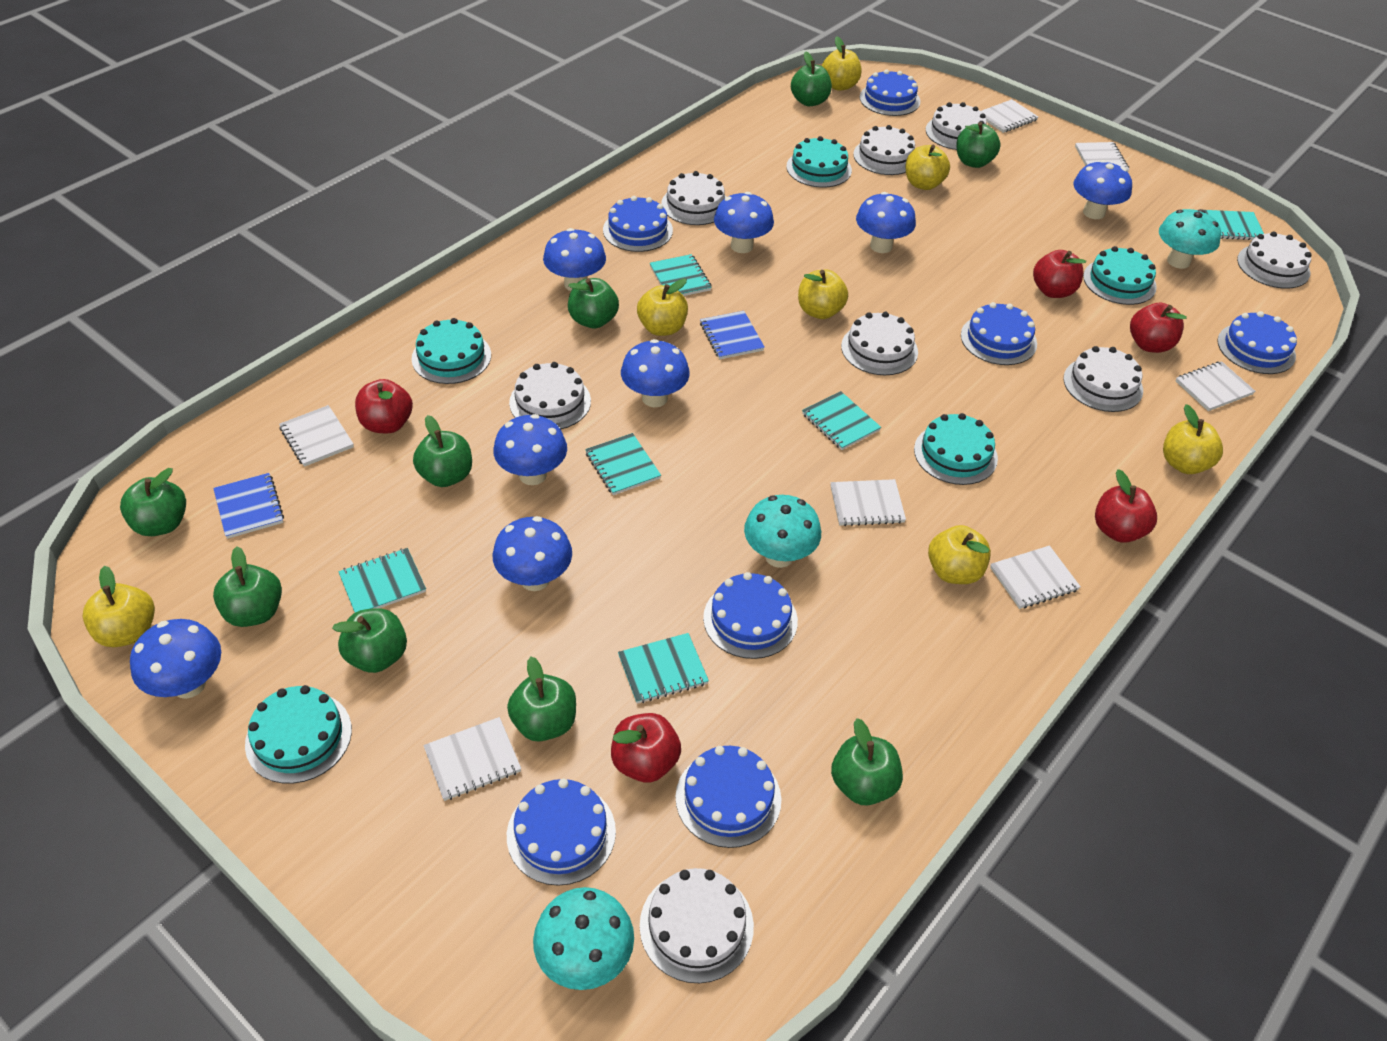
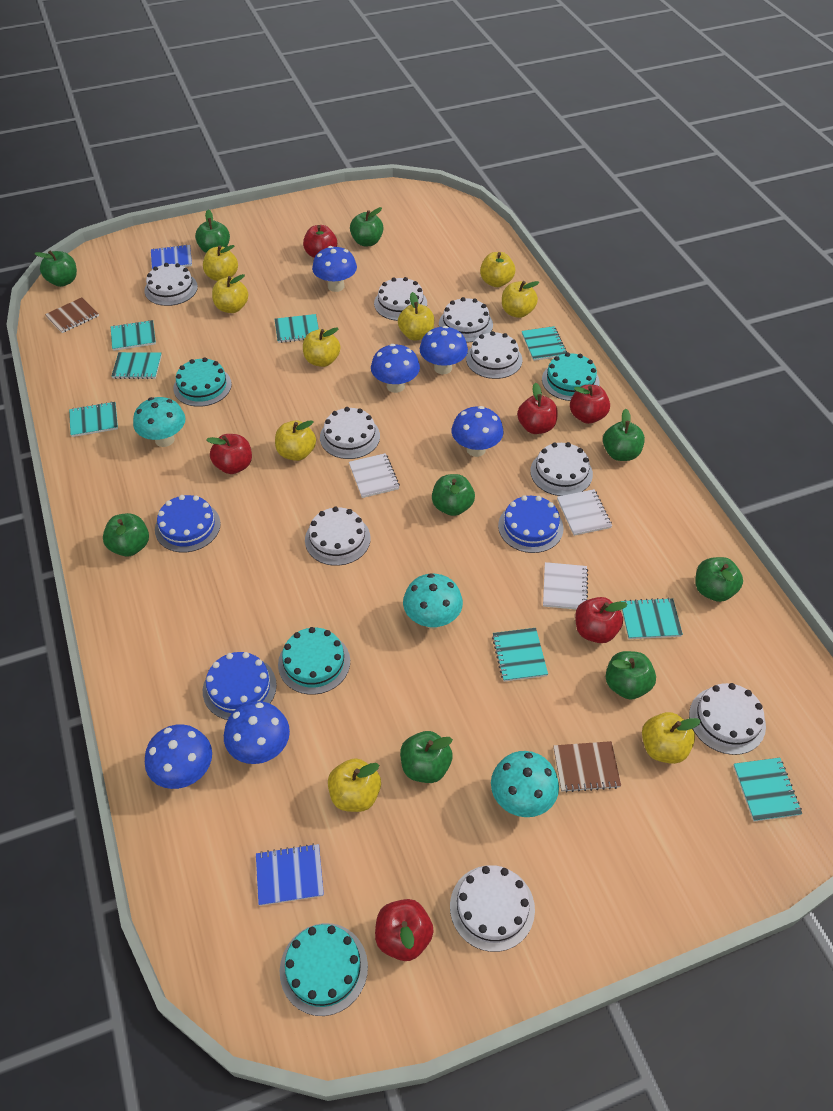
blue cake: [507,779,616,886] [603,196,673,252] [675,746,781,848] [703,572,798,659] [859,69,920,116] [961,302,1037,365] [1217,311,1297,374] = 7 -> [155,495,221,553] [203,652,277,720] [498,495,563,553] = 3
blue mushroom: [130,619,221,699] [493,414,567,485] [493,516,572,591] [543,228,606,291] [621,339,690,408] [714,192,774,253] [856,192,916,253] [1074,160,1132,219] = 8 -> [145,724,212,789] [224,701,290,764] [312,246,357,292] [371,344,420,393] [420,326,468,374] [452,406,503,457] = 6
brown notebook: none = 0 -> [45,297,99,333] [553,741,621,793] = 2
red apple: [355,379,413,433] [611,713,681,783] [1033,250,1086,298] [1095,469,1157,543] [1130,303,1187,353] = 5 -> [206,434,252,474] [303,225,337,258] [375,899,434,961] [517,383,558,434] [570,385,610,424] [575,597,627,643] = 6
turquoise cake: [245,685,352,784] [412,318,491,384] [786,136,852,188] [914,413,998,485] [1083,246,1157,305] = 5 -> [173,357,232,407] [278,627,350,695] [280,923,368,1016] [542,352,600,401] = 4
turquoise notebook: [338,548,426,613] [585,433,661,495] [618,633,709,703] [650,254,712,296] [802,391,881,450] [1204,210,1264,240] = 6 -> [69,402,118,437] [111,320,156,351] [112,352,162,379] [275,314,319,343] [492,628,548,682] [522,326,567,361] [621,598,683,639] [733,758,802,822] = 8
white cake: [509,362,591,430] [640,868,754,983] [661,171,726,225] [841,312,918,375] [853,125,915,175] [926,102,987,150] [1063,346,1143,412] [1237,231,1312,289] = 8 -> [144,263,198,306] [305,507,371,566] [320,407,380,459] [374,277,427,321] [439,297,493,342] [450,865,535,952] [466,331,522,379] [530,442,593,496] [689,683,766,755] = 9
white notebook: [279,405,354,467] [423,717,521,801] [830,479,906,526] [981,99,1038,133] [990,546,1081,609] [1075,142,1129,172] [1176,361,1255,411] = 7 -> [349,453,400,498] [543,562,588,610] [557,489,612,536] = 3
yellow apple: [82,566,155,647] [637,278,688,336] [798,270,848,319] [822,37,861,91] [906,145,950,190] [928,525,991,584] [1163,404,1223,474] = 7 -> [203,245,238,281] [212,274,248,313] [275,420,316,461] [303,327,341,367] [328,758,381,812] [398,292,434,340] [480,252,515,287] [502,281,540,318] [642,712,701,764] = 9

